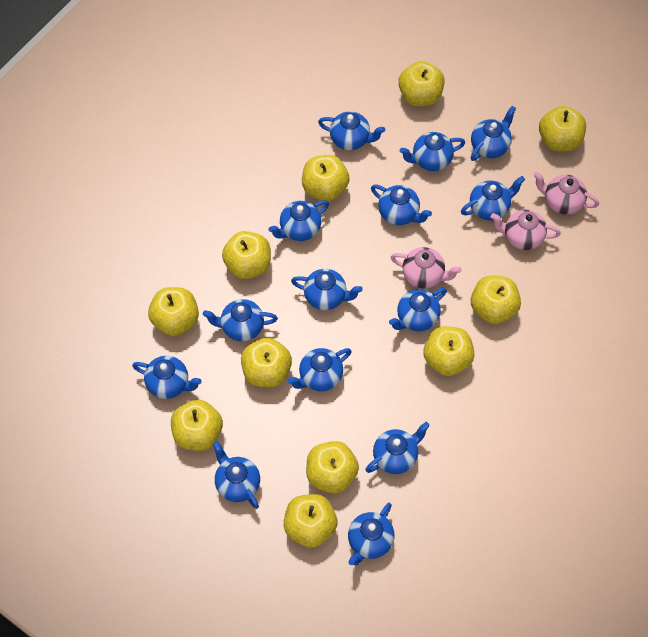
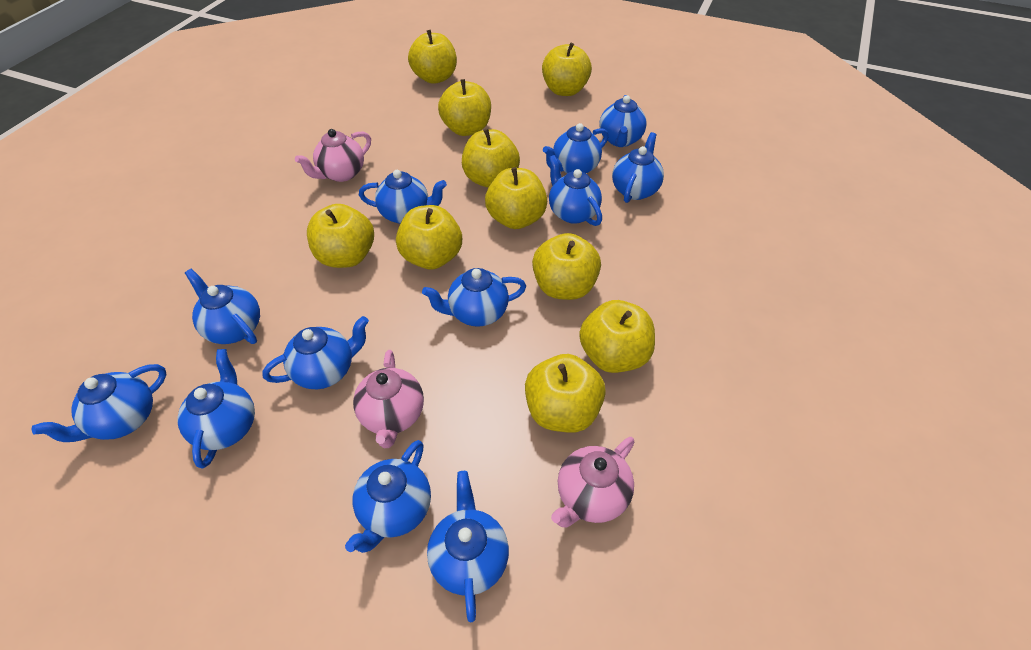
blue teapot: [132,356,202,399] [203,299,278,341] [213,441,260,509] [268,200,329,241] [288,348,351,391] [291,269,363,310] [318,111,385,150] [348,503,395,565] [365,422,430,474] [371,185,432,225] [389,288,447,331] [400,132,465,171] [461,176,525,221] [470,106,516,161] = 14 -> [32,364,167,442] [177,349,255,468] [185,269,260,344] [262,316,369,389] [345,440,431,553] [359,170,447,224] [422,268,526,327] [427,471,509,622] [543,123,608,173] [549,155,602,226] [599,95,647,147] [612,132,664,203] = 12
yellow apple: [148,287,199,336] [171,400,223,451] [222,231,271,279] [241,338,292,387] [284,494,337,548] [302,155,350,201] [306,441,359,493] [398,61,445,106] [423,326,475,376] [471,275,521,324] [539,106,586,151] = 11 -> [307,204,374,268] [396,205,462,269] [408,30,457,84] [438,79,491,136] [462,128,520,188] [485,167,547,229] [525,354,606,433] [532,233,601,300] [542,42,592,96] [579,300,655,373] = 10

